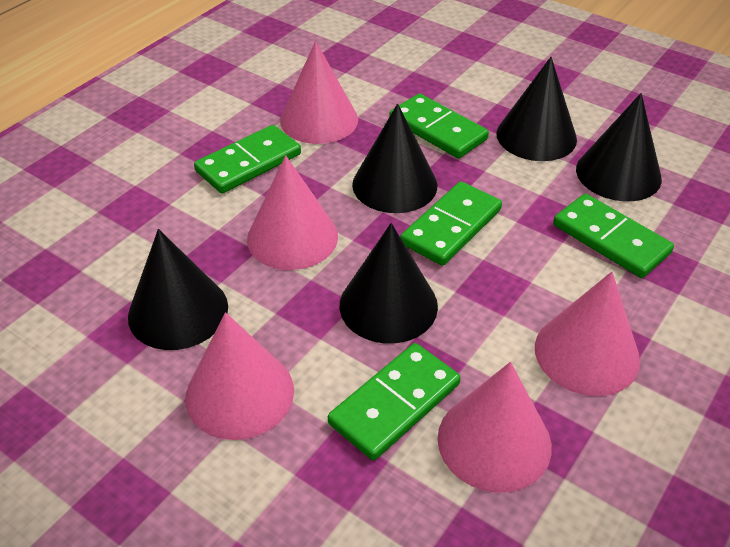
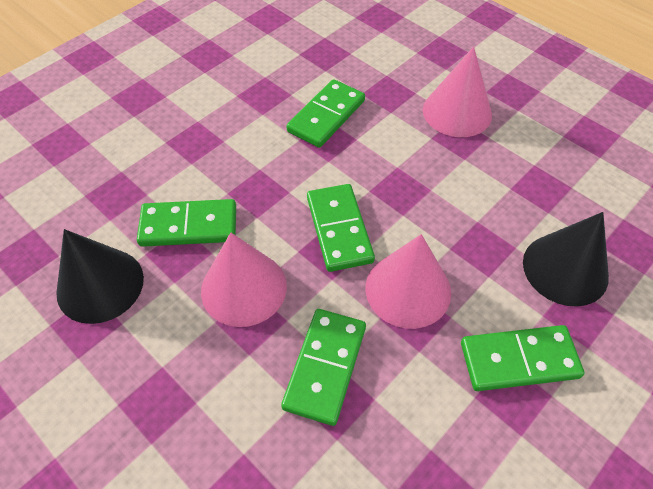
black cone: [128,229,228,350] [340,223,438,343] [352,104,437,213] [496,57,577,161] [576,93,662,201] = 5 -> [56,229,144,324] [523,212,609,307] = 2
pink cone: [186,312,294,440] [247,155,338,270] [280,41,358,144] [438,362,552,493] [535,272,640,396] = 5 -> [201,232,287,327] [366,234,451,329] [423,47,492,137] = 3

